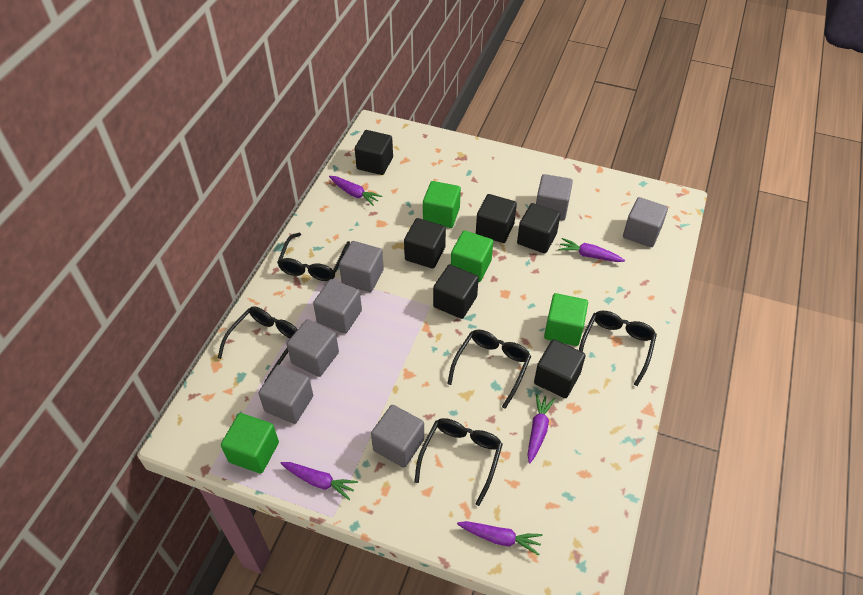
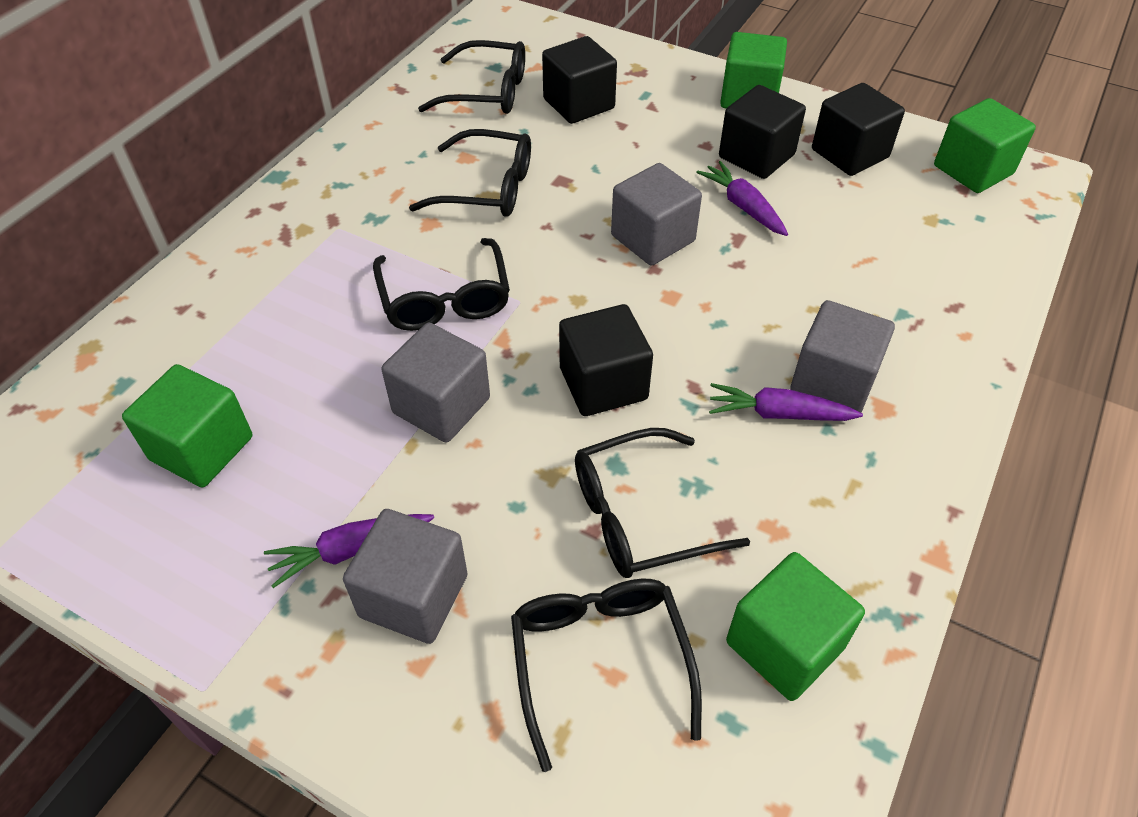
black cube: [355,130,393,175] [404,218,446,269] [433,264,479,319] [476,194,517,243] [517,203,561,254] [534,339,586,398] = 6 -> [542,36,617,124] [559,304,653,416] [719,85,806,179] [812,83,905,176] = 4
grey cube: [258,365,313,424] [287,319,339,377] [313,279,362,334] [339,241,384,292] [371,405,424,468] [536,174,573,221] [623,197,668,247] = 7 -> [343,509,468,644] [381,323,490,443] [611,163,702,266] [791,300,895,412] = 4
purple carrot: [280,462,358,500] [329,176,382,206] [457,521,543,555] [527,394,555,464] [558,238,625,262] = 5 -> [264,514,434,588] [696,161,788,236] [709,383,863,421] = 3

